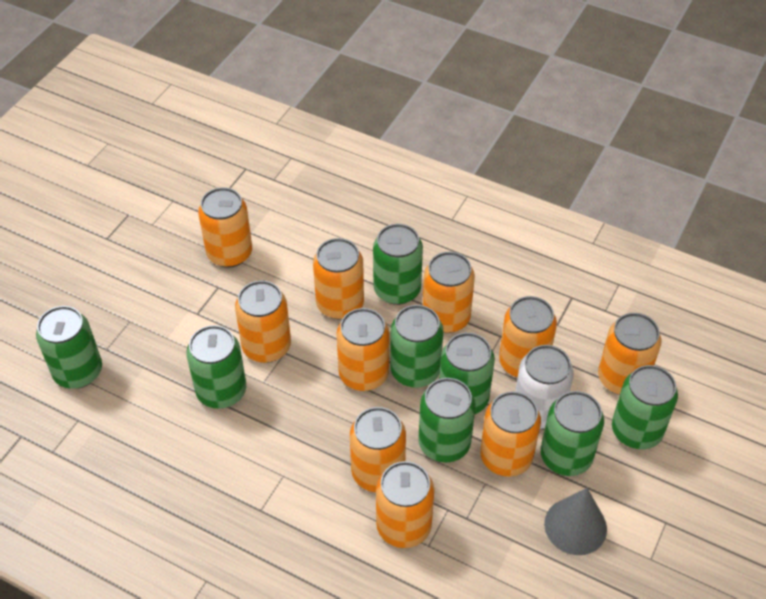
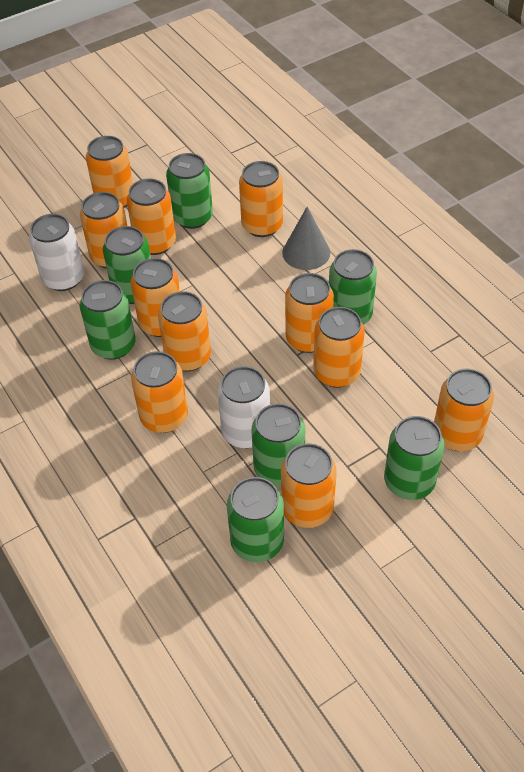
green can: [36,306,102,389] [186,325,246,409] [373,224,423,305] [390,305,443,388] [418,378,475,462] [439,332,495,414] [541,391,604,476] [612,365,678,449] = 8 -> [79,280,136,360] [103,226,151,304] [166,153,213,229] [227,477,284,562] [251,403,305,487] [329,249,377,325] [384,416,445,500] = 7
orange can: [198,187,252,268] [235,280,291,363] [313,238,364,319] [336,308,389,391] [350,407,406,492] [376,461,434,548] [423,251,475,333] [480,391,541,477] [499,296,557,378] [598,313,661,395] = 10 -> [80,192,127,268] [86,136,133,208] [127,179,176,255] [131,258,180,337] [131,351,188,433] [158,291,211,371] [239,161,283,237] [281,443,337,528] [285,273,334,353] [313,307,365,388] [434,369,494,451] = 11
white can: [515,345,574,429] = 1 -> [29,214,84,291] [217,366,270,448] = 2

